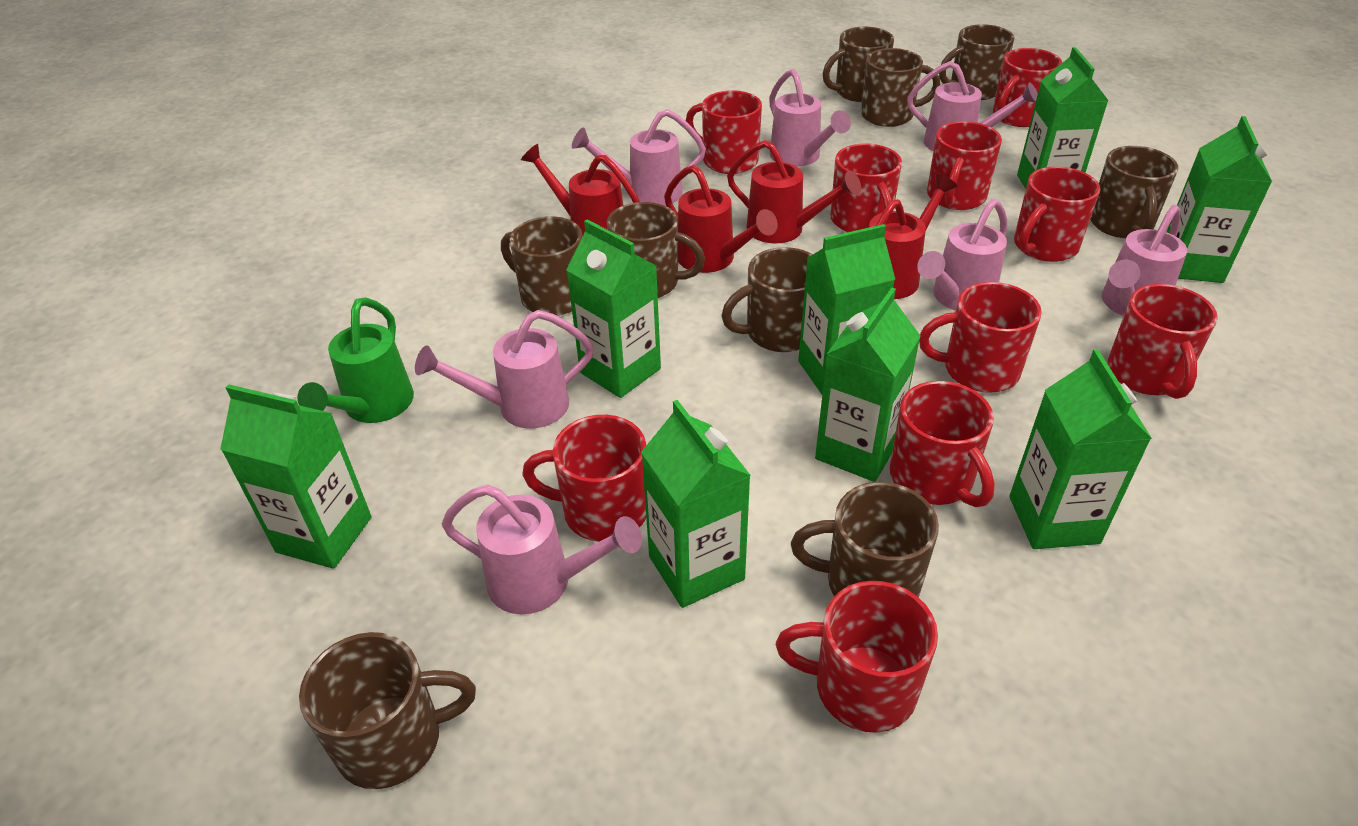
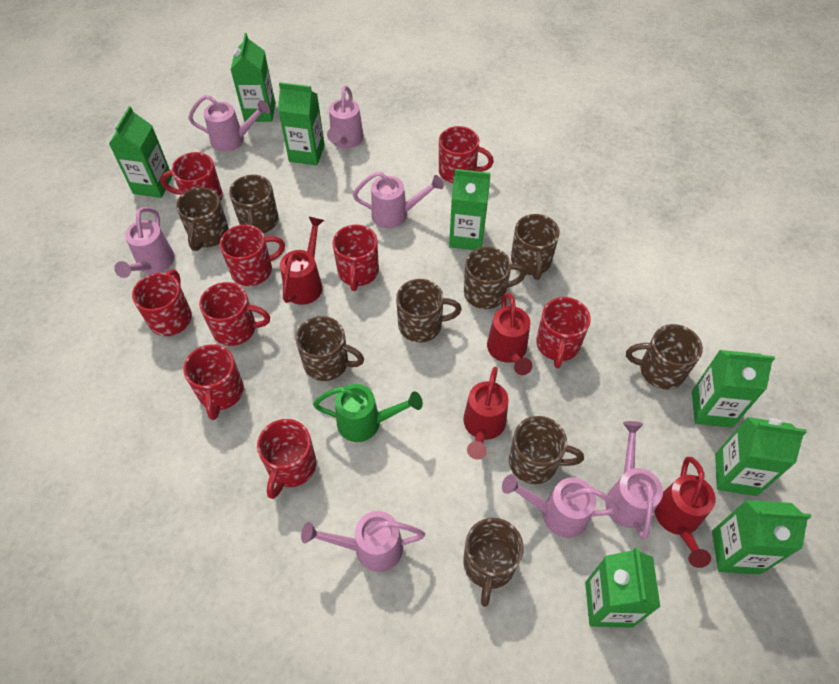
red mug: [522,415,646,542] [686,90,762,174] [776,581,938,733] [830,144,902,232] [890,381,995,507] [919,282,1042,393] [927,121,1002,210] [993,48,1062,127] [1014,167,1100,262] [1107,284,1218,399] = 10 -> [132,269,192,336] [160,152,223,201] [183,344,244,420] [199,282,270,346] [220,225,285,286] [257,419,316,499] [333,225,379,291] [439,126,494,183] [536,297,591,368] = 9

